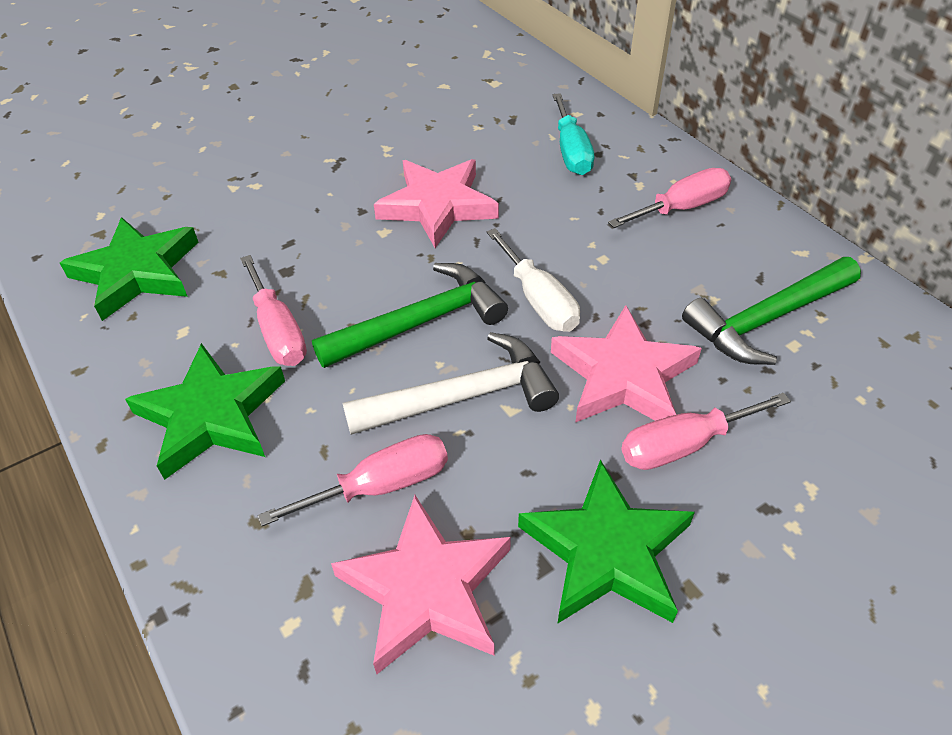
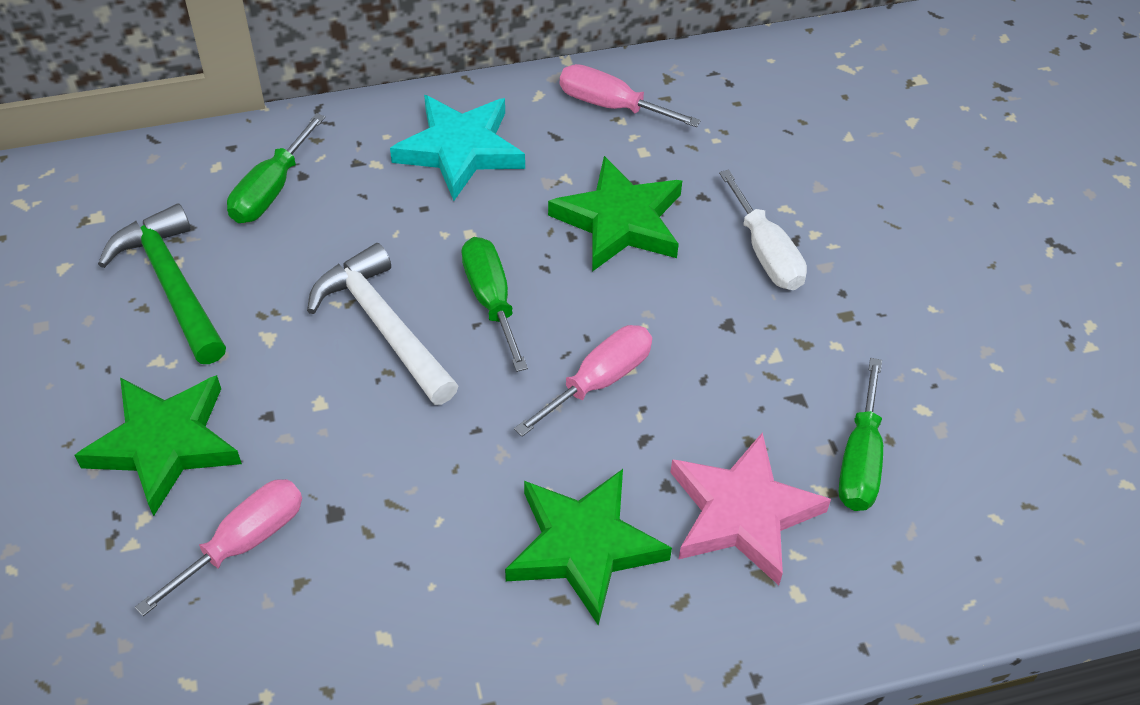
green hammer: [312,263,508,368] [682,257,861,365] = 2 -> [98,203,226,364] = 1
green screwdriver: none = 0 -> [227,113,325,223] [462,237,528,372] [839,358,883,511] = 3
pink screwdriver: [240,255,307,366] [258,434,448,526] [608,168,731,228] [621,393,791,470] = 4 -> [135,479,302,616] [514,325,652,437] [560,64,701,127] = 3
pink star: [331,495,511,674] [374,159,499,248] [551,305,702,423] = 3 -> [670,432,831,585] = 1
turquoise screwdriver: [552,93,594,175] = 1 -> none = 0
turquoise star: none = 0 -> [390,95,525,201] = 1

